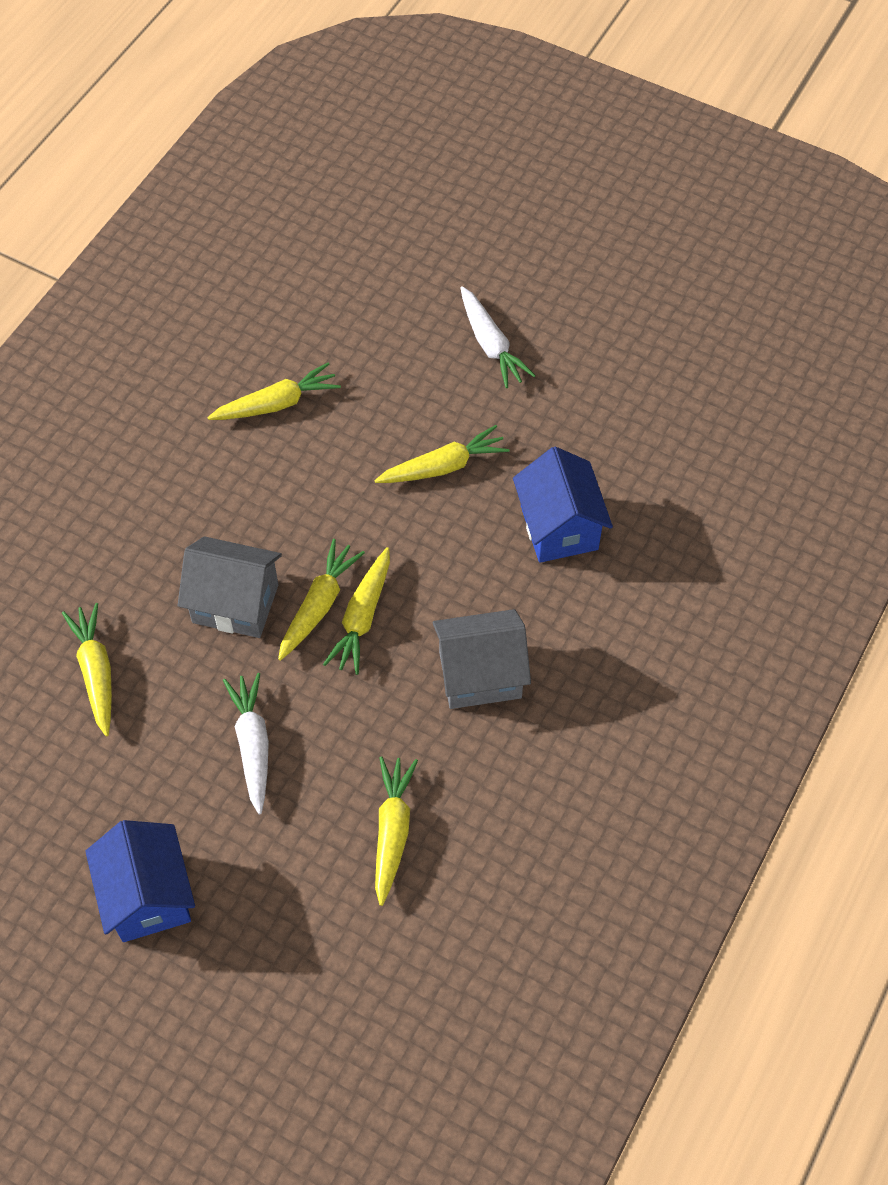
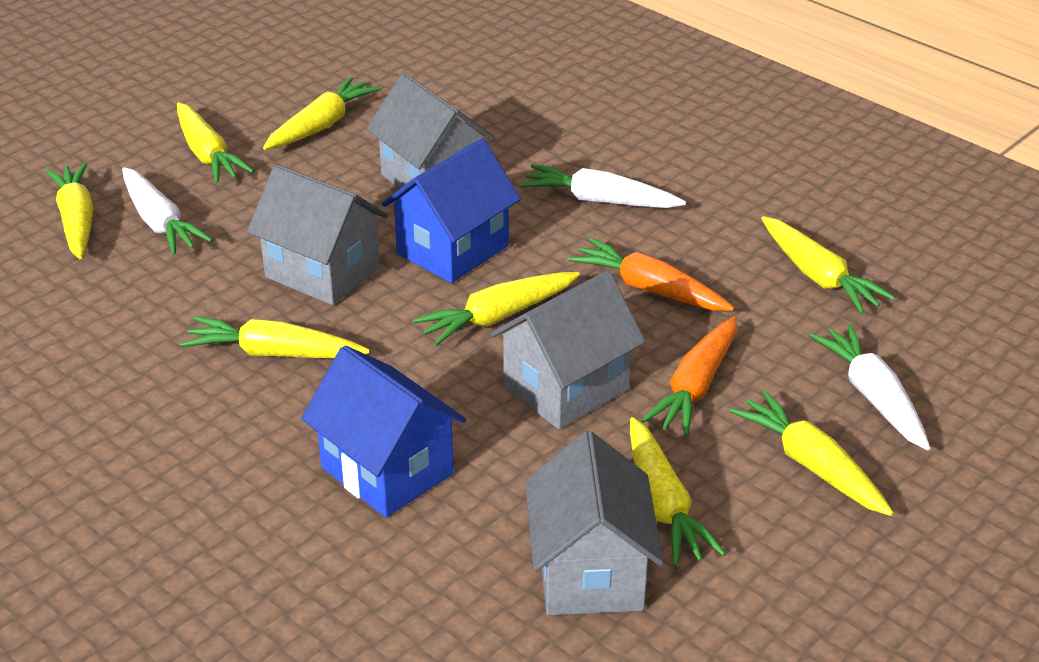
grey house: [178,536,282,638] [433,609,531,709] = 2 -> [247,164,388,305] [367,73,495,189] [490,271,645,429] [525,431,664,615] = 4
orange carrot: none = 0 -> [568,238,734,311] [641,316,737,436] = 2
white carrot: [223,673,269,814] [461,286,536,388] = 2 -> [122,167,213,255] [520,164,686,208] [809,324,930,451] = 3
yellow carrot: [62,603,112,736] [207,362,341,420] [278,539,365,660] [323,547,390,675] [374,425,510,483] [375,756,418,906] = 6 -> [45,162,93,259] [177,102,254,183] [180,316,370,358] [263,77,380,150] [413,272,580,346] [630,417,726,566] [730,390,894,516] [761,216,895,314] = 8

